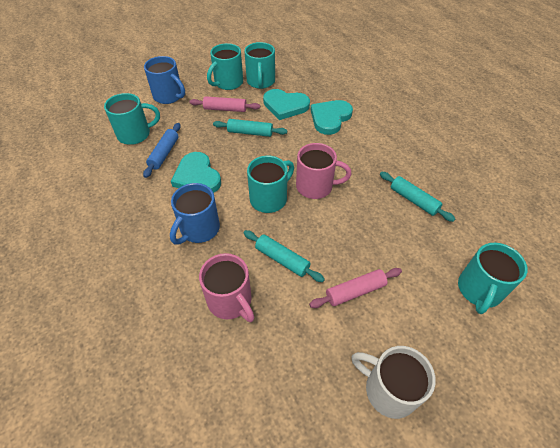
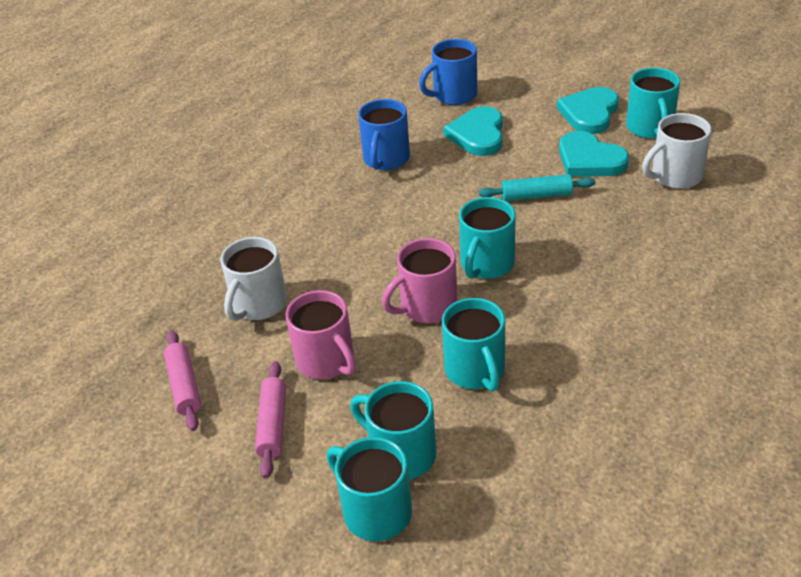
blue rolling pin: [143,123,181,178] = 1 -> none = 0
turquoise rolling pin: [213,119,287,137] [244,230,325,282] [380,172,455,222] = 3 -> [479,174,595,201] = 1
white mug: [352,346,436,419] = 1 -> [221,237,287,321] [642,113,712,189] = 2

